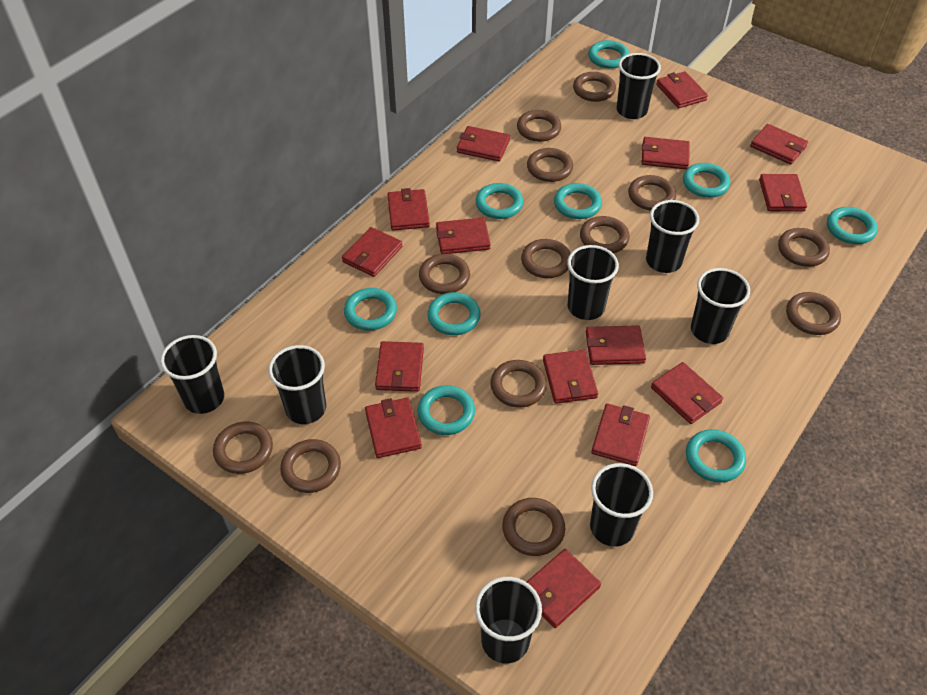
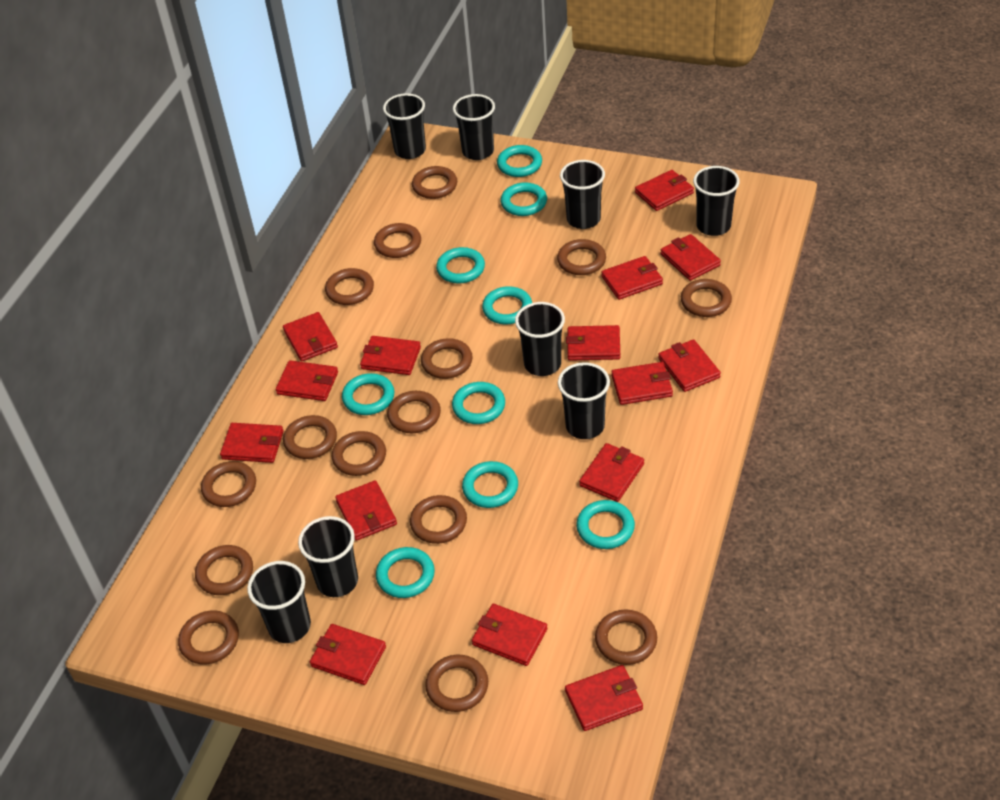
brown ring: [213,421,273,474] [280,439,341,493] [419,254,470,294] [490,360,547,408] [502,498,565,556] [517,110,561,142] [521,239,571,278] [527,148,573,182] [573,72,616,102] [580,216,630,253] [628,175,676,211] [778,228,830,267] [786,292,841,335] = 13 -> [178,610,239,664] [195,545,253,595] [201,461,256,507] [283,415,337,459] [325,268,374,305] [332,431,386,476] [374,223,421,258] [387,391,441,433] [410,495,467,544] [412,166,457,199] [421,338,473,379] [425,655,488,712] [557,239,606,275] [595,609,657,665] [681,279,732,317] = 15

